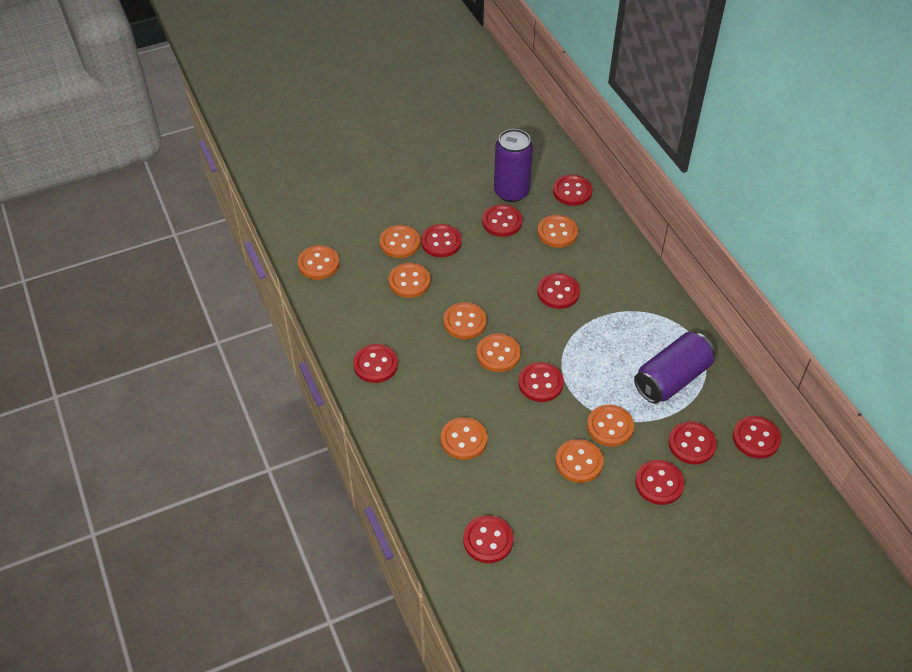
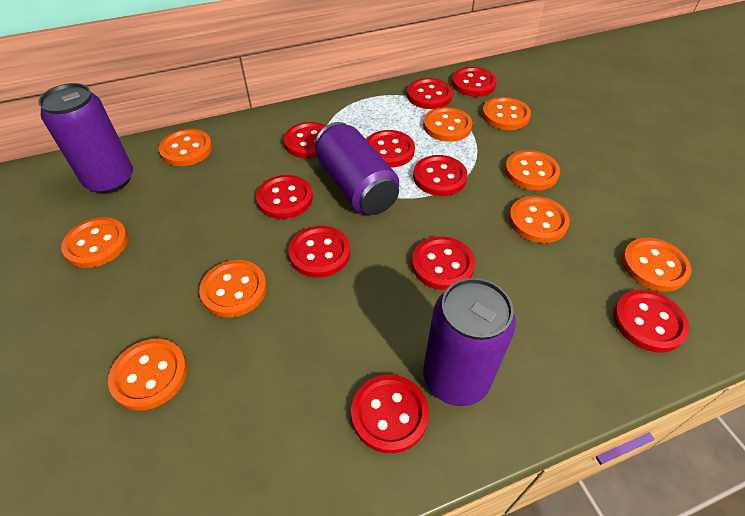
purple can: [494,129,533,202] [634,332,715,404] = 2 -> [38,83,133,194] [315,122,399,215] [423,278,516,406] = 3

